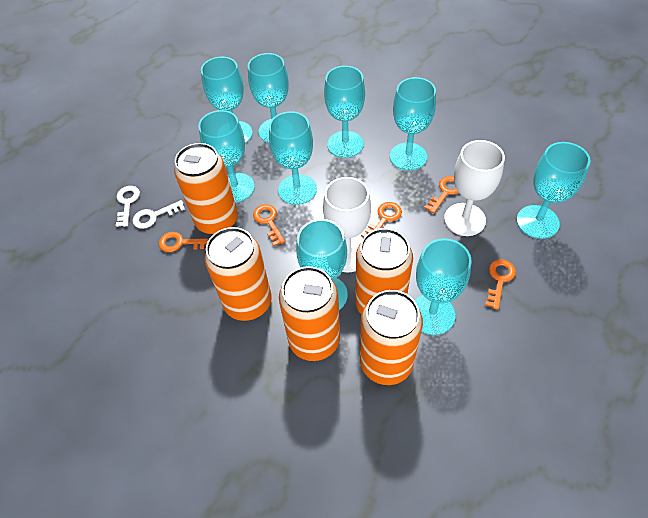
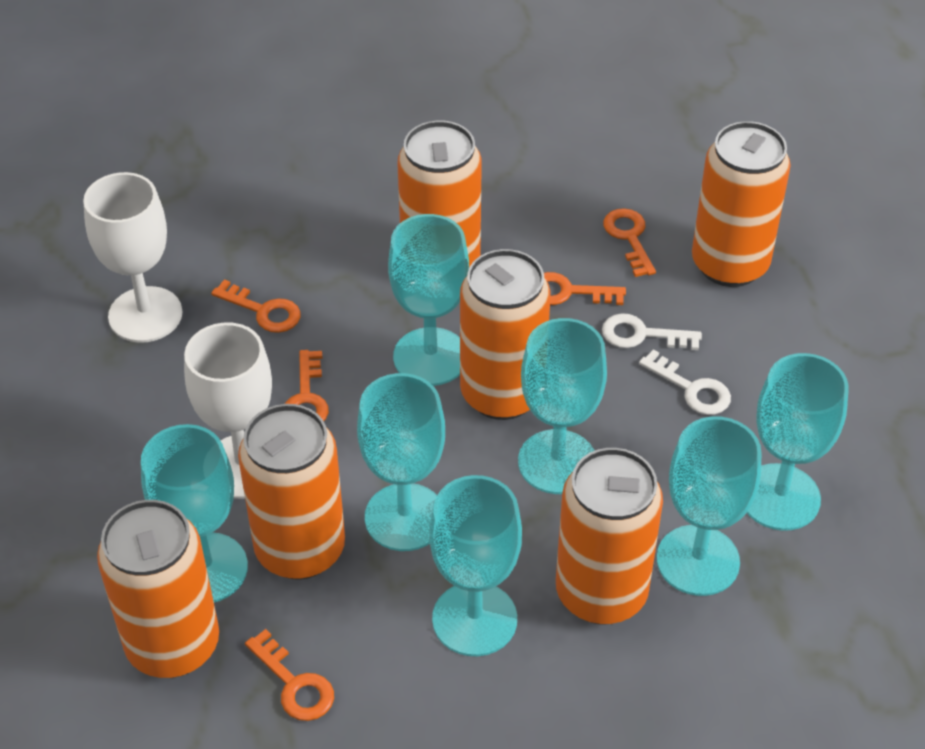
orange can: [174,143,238,235] [205,227,272,321] [279,266,340,361] [356,228,413,315] [360,290,423,385] = 5 -> [97,500,219,678] [238,404,345,579] [397,121,482,267] [460,249,551,420] [556,448,663,624] [692,121,791,287] = 6
turquoise goblet: [198,110,255,203] [201,57,253,143] [248,53,289,143] [269,111,317,205] [296,219,348,310] [324,66,365,158] [390,77,436,171] [414,238,471,335] [517,142,590,239] = 9 -> [141,424,248,602] [357,373,445,551] [388,214,469,386] [429,475,522,656] [518,318,607,494] [657,416,761,596] [747,353,849,531] = 7

